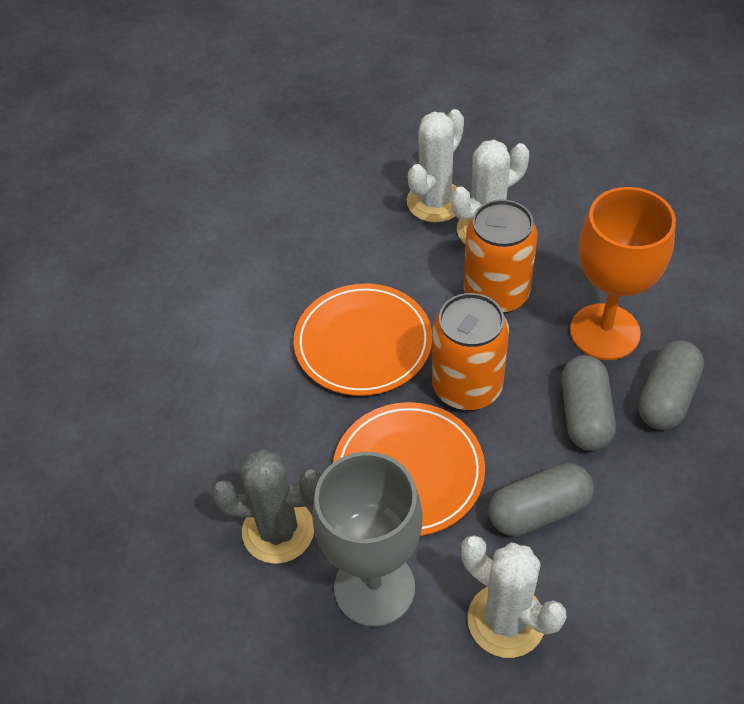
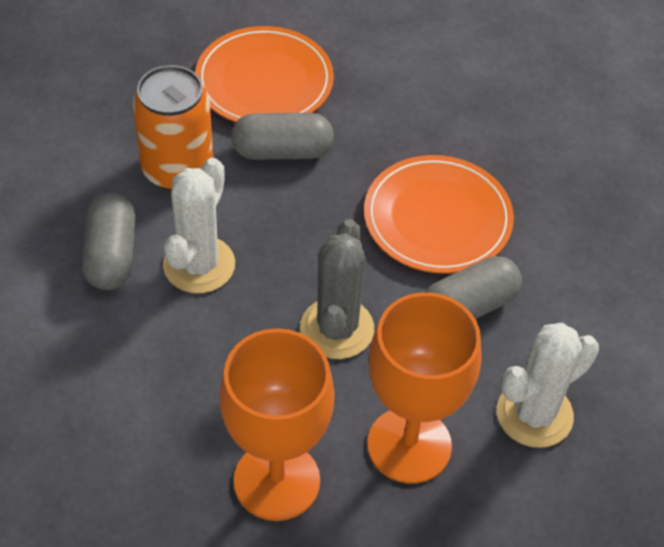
grey goblet: [312,452,423,627] = 1 -> none = 0
orange can: [432,293,509,410] [464,200,538,314] = 2 -> [132,65,213,191] = 1
orange goblet: [570,187,676,360] = 1 -> [219,328,335,521] [367,292,482,484] = 2
white cactus: [407,109,464,222] [451,140,529,245] [461,535,566,658] = 3 -> [163,158,235,293] [497,323,599,448] = 2

